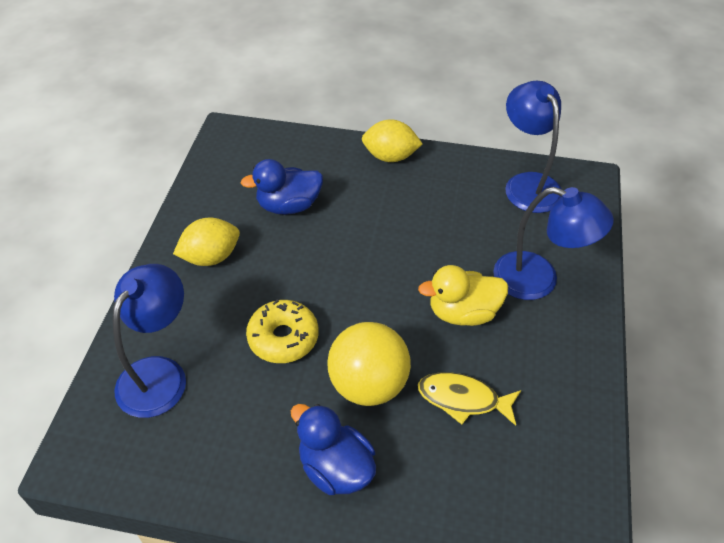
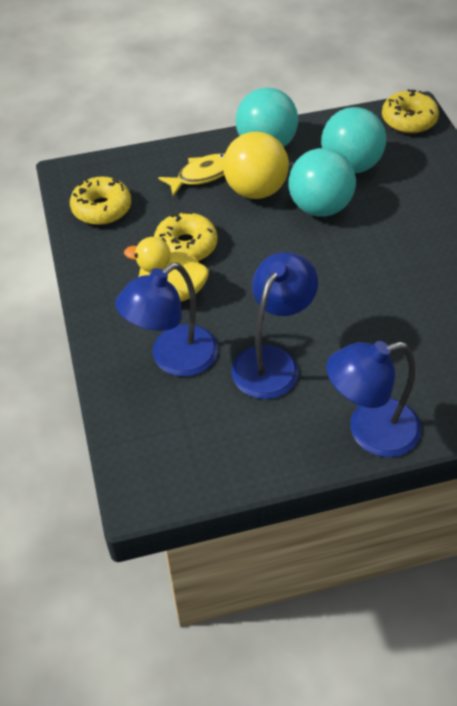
blue duck: [241,159,323,215] [291,404,376,495] = 2 -> none = 0
turquoise ball: none = 0 -> [235,88,298,147] [289,148,356,217] [321,107,386,173] = 3
yellow donut: [246,300,319,363] = 1 -> [70,177,131,225] [154,211,217,261] [382,89,439,134] = 3
yellow lemon: [173,218,240,266] [362,119,423,162] = 2 -> none = 0

